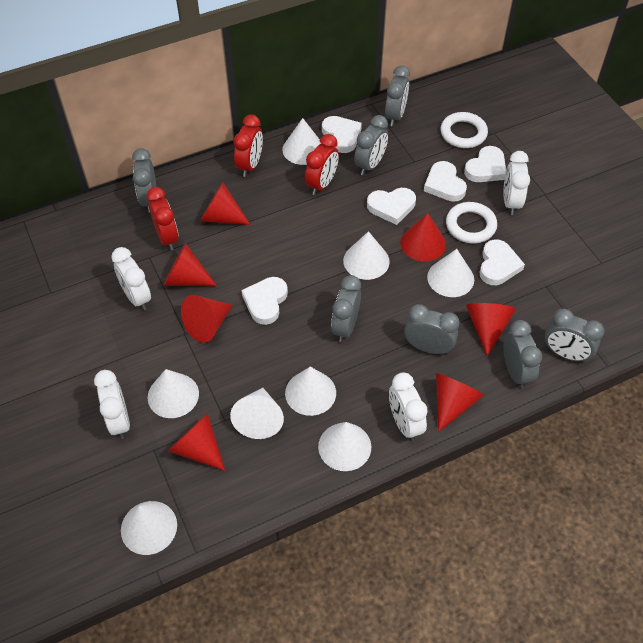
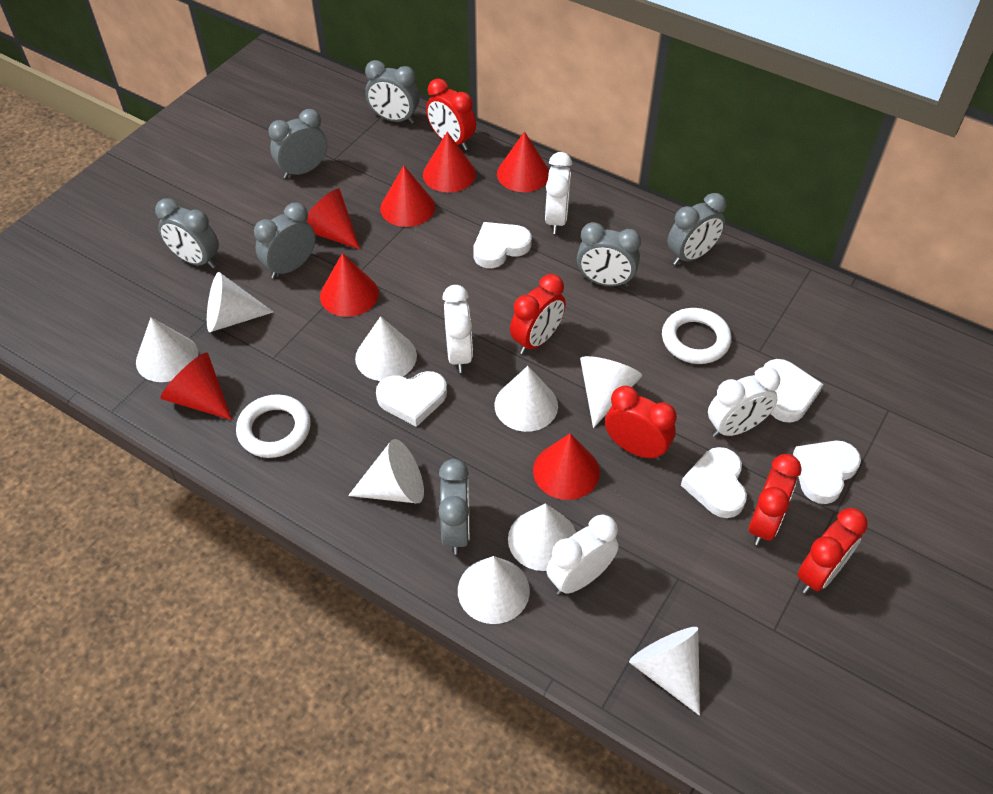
red clock: [146,187,179,251] [234,115,263,177] [305,134,339,195] = 3 -> [426,78,476,150] [510,274,566,354] [605,386,677,460] [748,454,802,545] [797,508,868,594] = 5
white cone: [121,501,177,555] [148,369,199,418] [230,388,284,439] [282,118,321,165] [285,367,336,416] [318,422,371,471] [343,231,390,280] [427,249,474,297] = 8 -> [136,317,199,382] [207,272,273,332] [348,439,424,503] [355,316,417,381] [458,556,530,624] [494,366,558,432] [508,503,577,571] [580,356,642,428] [629,627,700,716] = 9
white heart: [241,277,288,325] [322,116,362,153] [367,188,416,225] [424,161,467,202] [464,146,506,182] [479,239,525,285] = 6 -> [376,371,447,427] [473,222,532,268] [681,447,747,518] [763,359,823,423] [793,441,861,504] = 5

